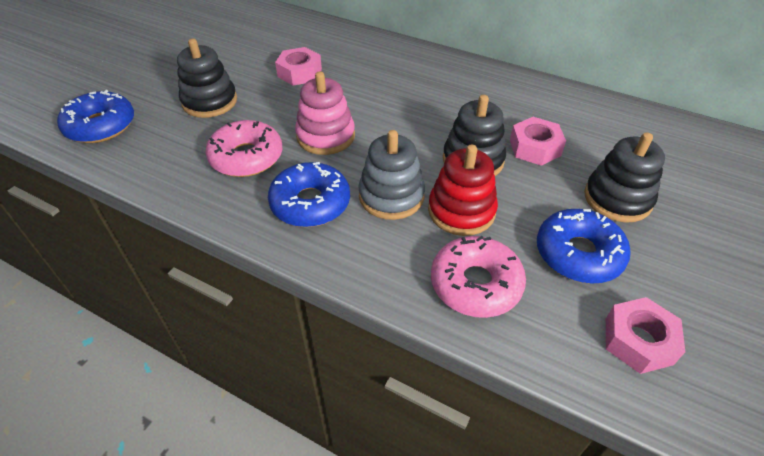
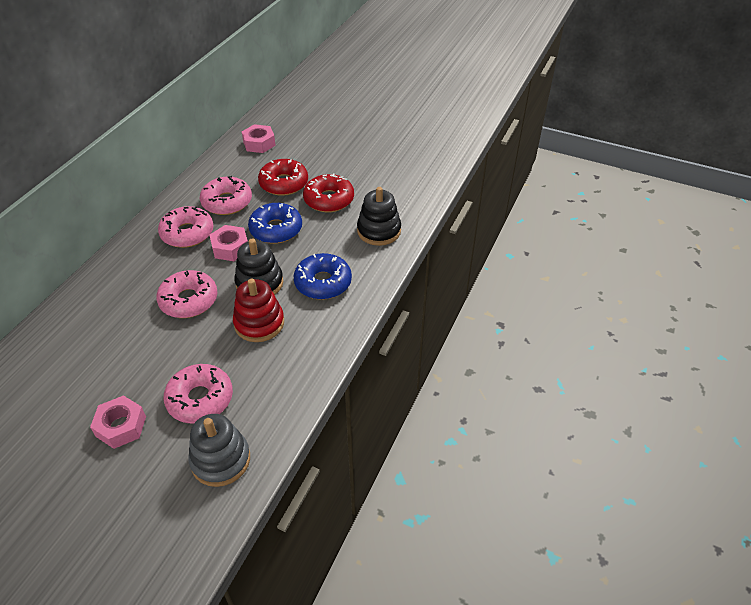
black stacking toy: [177,38,237,118] [443,95,506,176] [584,132,665,223] = 3 -> [234,239,283,295] [357,187,401,246] = 2
blue donut: [57,90,134,143] [268,162,350,227] [537,209,631,284] = 3 -> [248,203,302,244] [294,253,352,300] = 2
pink donut: [205,120,282,177] [431,236,526,318] = 2 -> [156,270,217,318] [158,206,214,248] [163,364,233,424] [200,176,252,215] = 4
pink stacking toy: [295,71,355,155] = 1 -> none = 0
red donut: none = 0 -> [258,159,308,196] [303,173,354,212] = 2

